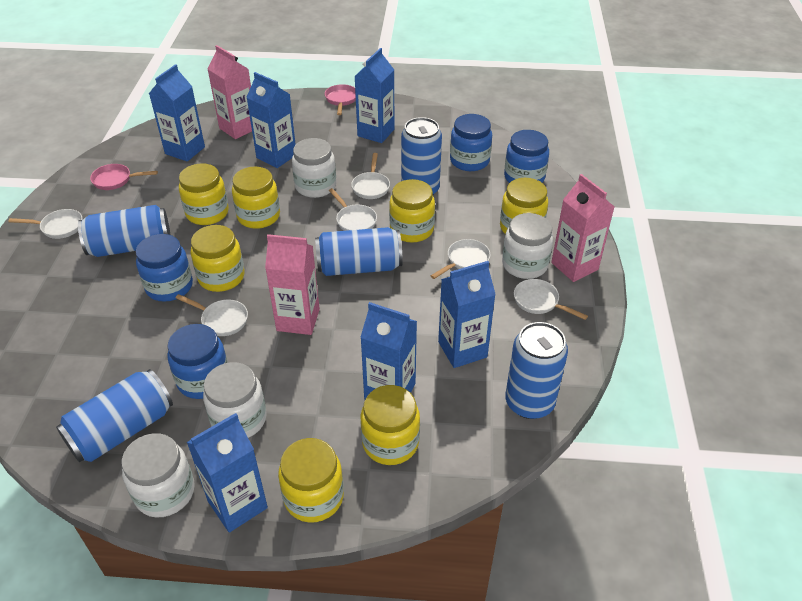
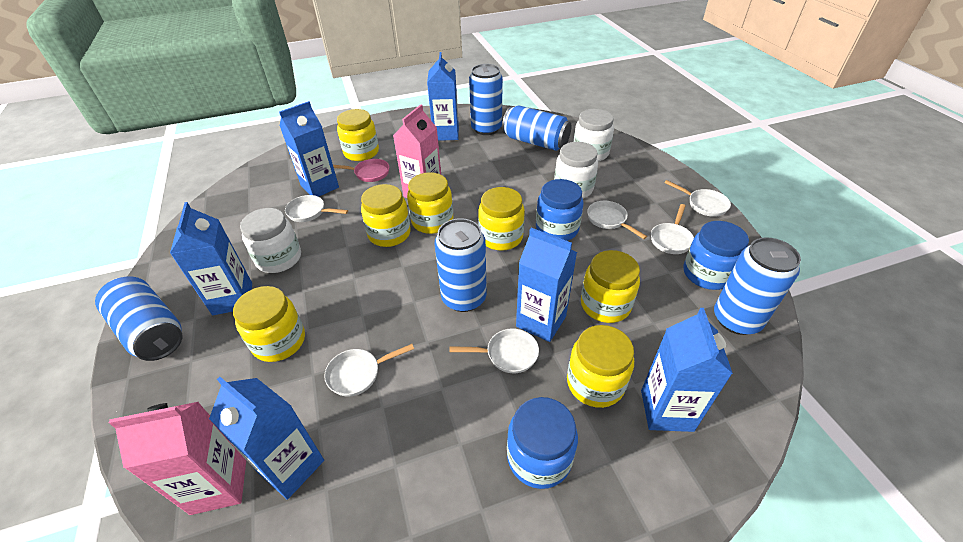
blue jar: [136,234,193,302] [167,324,228,399] [450,114,492,171] [504,130,549,183] = 4 -> [507,397,578,489] [536,179,583,241] [683,221,749,290] = 3
pink carton: [207,45,252,139] [265,234,320,335] [551,174,614,282] = 3 -> [109,402,246,515] [393,104,441,198] = 2
pink pan: [90,164,158,190] [325,84,356,115] = 2 -> [333,159,389,182] = 1
white jar: [122,433,195,518] [203,362,267,438] [292,138,336,198] [502,213,553,279] = 4 -> [240,208,301,273] [554,142,598,198] [573,109,614,161] = 3

